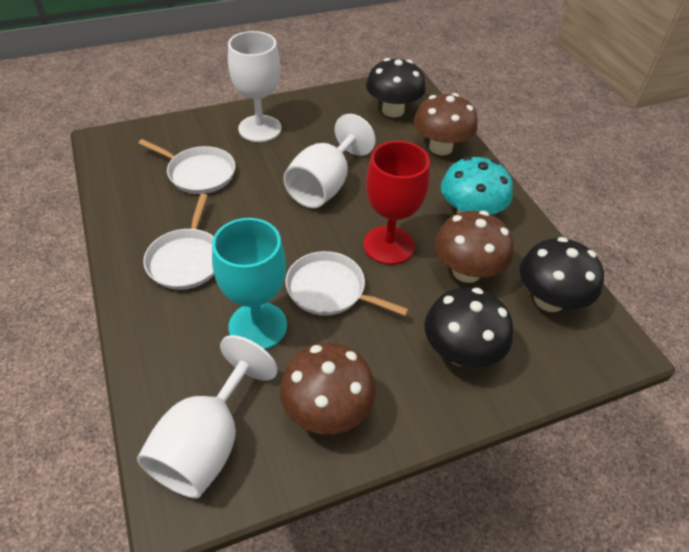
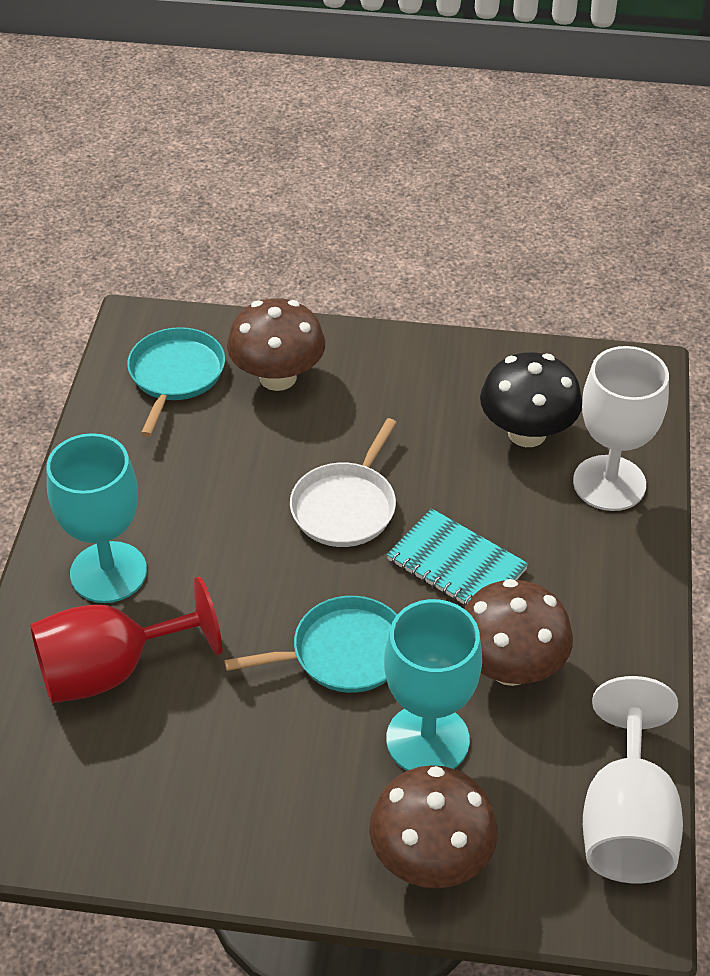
black mushroom: [366,58,426,117] [424,287,513,368] [520,237,604,312] = 3 -> [480,352,582,447] = 1
turquoise goblet: [212,218,287,350] = 1 -> [47,433,147,603] [384,599,482,771] = 2
turquoise mushroom: [441,156,513,214] = 1 -> none = 0
turquoise notebook: none = 0 -> [387,508,529,607] = 1
turquoise pan: none = 0 -> [127,327,225,437] [224,596,397,693] = 2
white goblet: [137,335,278,499] [228,31,282,142] [283,114,376,208] = 3 -> [573,346,669,511] [583,676,683,884] = 2
white pan: [138,139,235,194] [143,194,214,290] [285,251,409,316] = 3 -> [290,418,397,547] = 1

